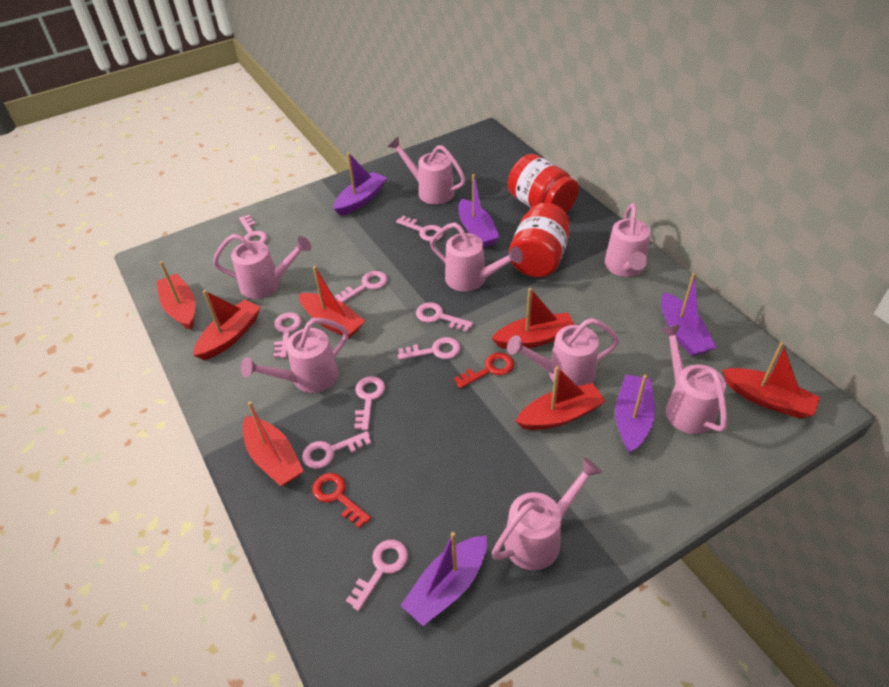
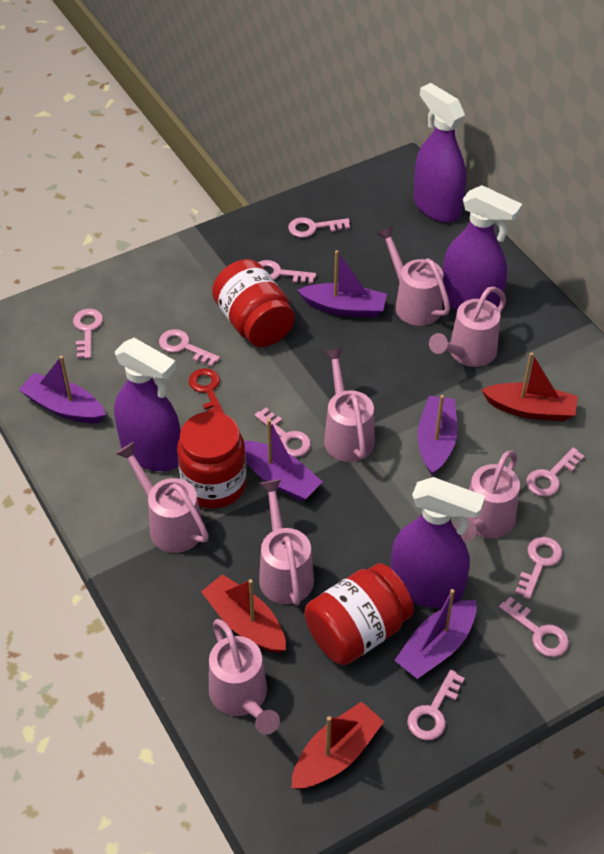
pink watering can: [213,234,311,299] [241,318,348,393] [388,137,466,205] [430,222,523,292] [492,457,602,570] [507,318,619,386] [605,203,650,277] [661,324,727,434] = 8 -> [116,442,209,553] [209,619,280,735] [259,479,314,606] [324,348,375,462] [377,226,450,326] [429,286,506,367] [454,450,520,541] = 7
purple spray bottle: none = 0 -> [114,338,181,471] [391,477,485,608] [414,83,466,223] [443,185,522,310] = 4
red boat: [156,261,195,330] [193,290,261,360] [243,401,303,486] [299,266,365,338] [491,288,575,349] [515,366,606,430] [722,342,820,418] = 7 -> [201,574,286,653] [291,702,384,789] [481,352,578,421] = 3
red jar: [508,154,579,213] [509,203,570,277] = 2 -> [177,411,247,509] [212,259,295,347] [305,563,414,665] = 3
red key: [312,473,371,528] [454,352,514,389] = 2 -> [189,368,224,414] = 1

